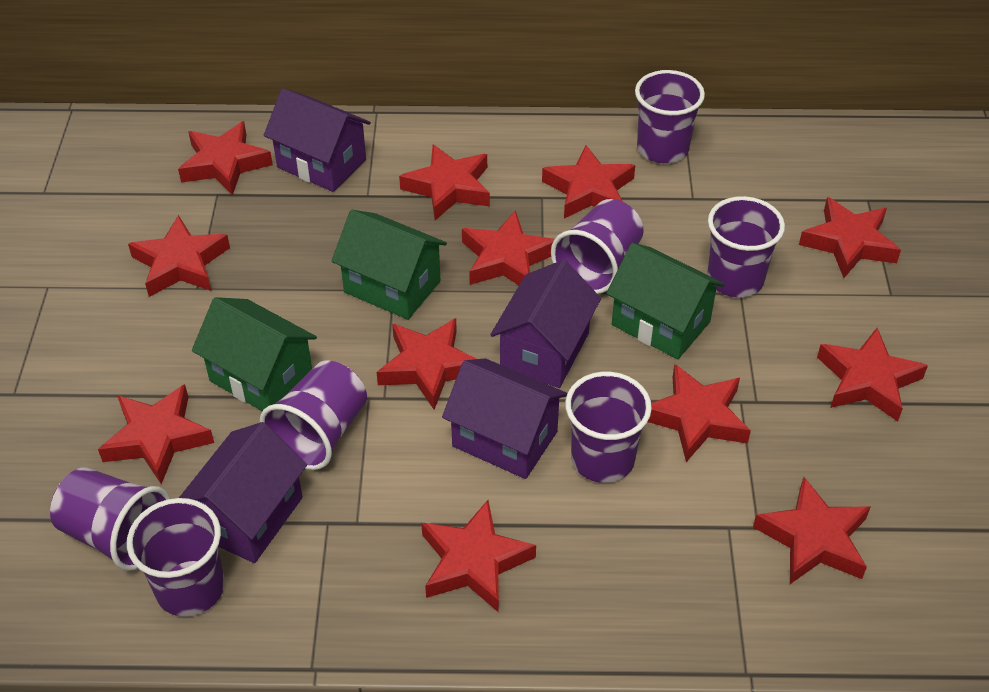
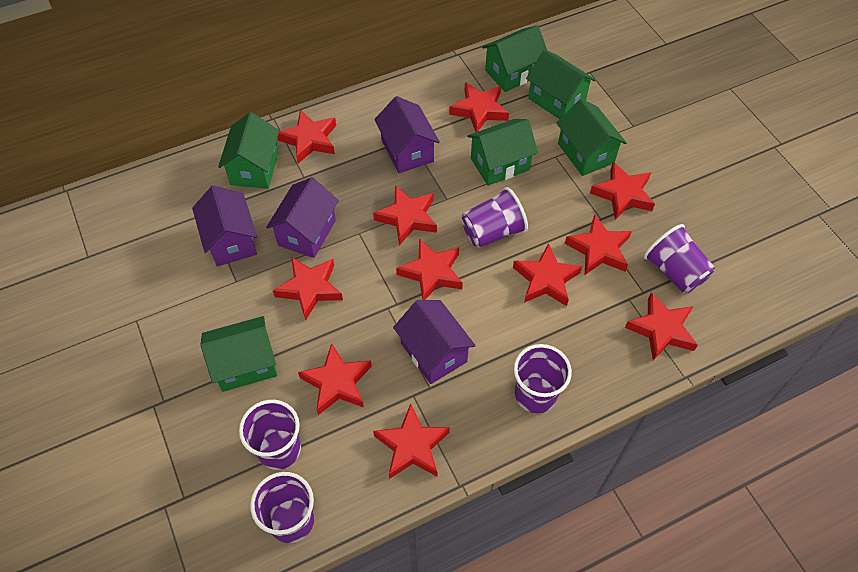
green house: [192,297,317,411] [331,210,447,320] [606,243,725,359] = 3 -> [200,316,277,392] [218,112,279,189] [467,119,538,186] [482,25,547,92] [526,50,596,119] [556,99,627,176] = 6
purple cup: [50,467,171,571] [127,498,225,617] [260,360,367,470] [551,199,644,294] [565,372,652,483] [635,70,705,163] [707,196,785,297] = 7 -> [239,400,301,470] [250,472,314,543] [462,187,528,248] [514,344,572,413] [644,224,715,293] = 5
red star: [98,384,214,484] [128,215,230,297] [178,121,273,196] [377,318,477,410] [399,144,490,220] [421,500,536,613] [462,210,554,285] [542,145,635,218] [648,364,751,462] [753,477,870,584] [799,197,901,278] [817,328,928,422] = 12 -> [273,257,343,320] [277,110,336,164] [298,343,372,415] [373,186,437,246] [373,403,450,479] [396,239,463,300] [449,82,509,132] [513,243,582,306] [565,214,632,275] [590,162,655,220] [625,293,698,360] = 11

